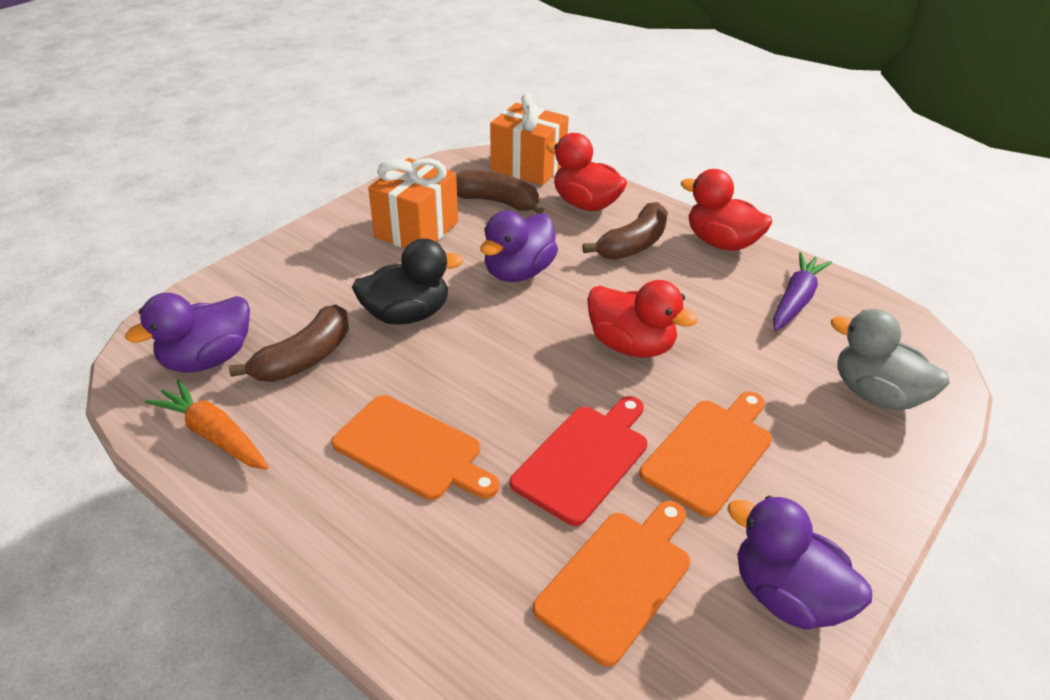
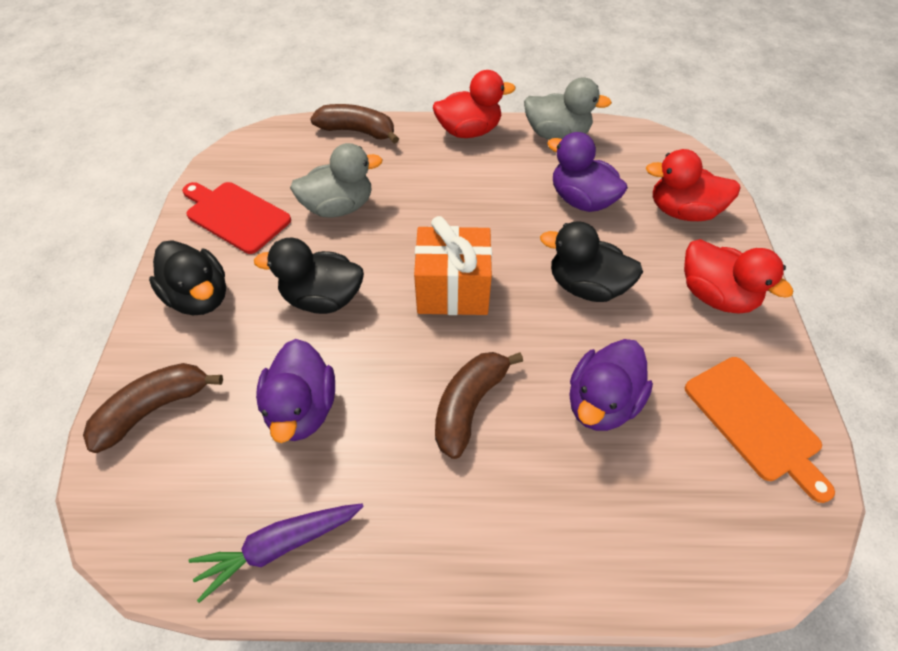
black duck: [352,239,463,325] = 1 -> [149,240,226,315] [254,238,364,314] [540,221,643,302] = 3
grey duck: [831,309,950,410] = 1 -> [290,143,383,218] [524,77,612,140] = 2
orange carrot: [145,379,268,470] = 1 -> none = 0
orange cutting board: [332,395,499,500] [533,501,690,667] [639,391,772,517] = 3 -> [685,357,835,503] = 1
orange gift: [368,158,458,248] [490,93,569,185] = 2 -> [414,216,492,315] = 1

